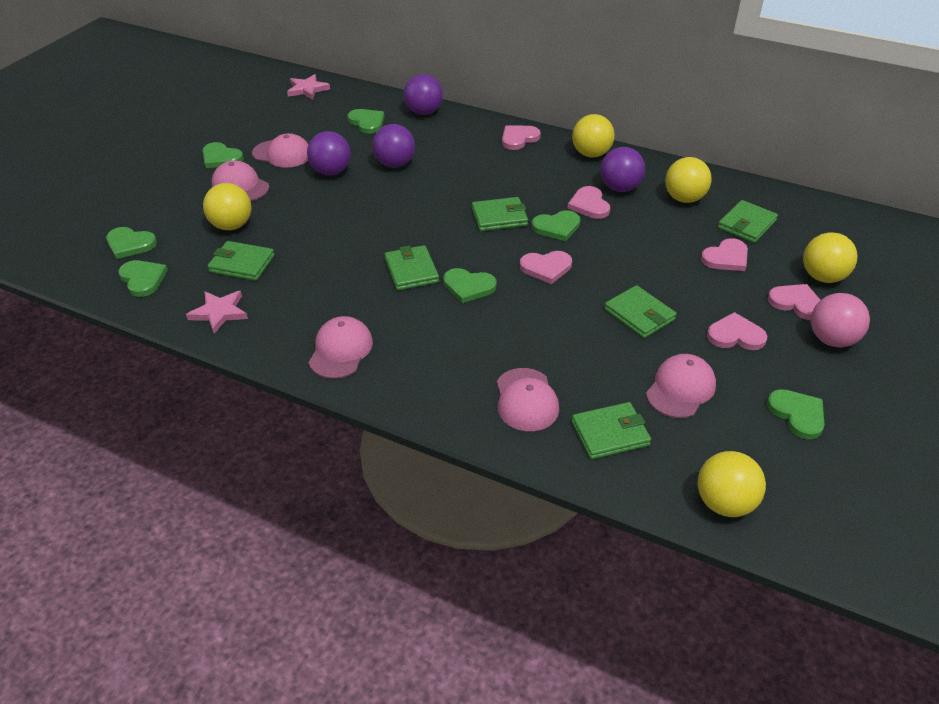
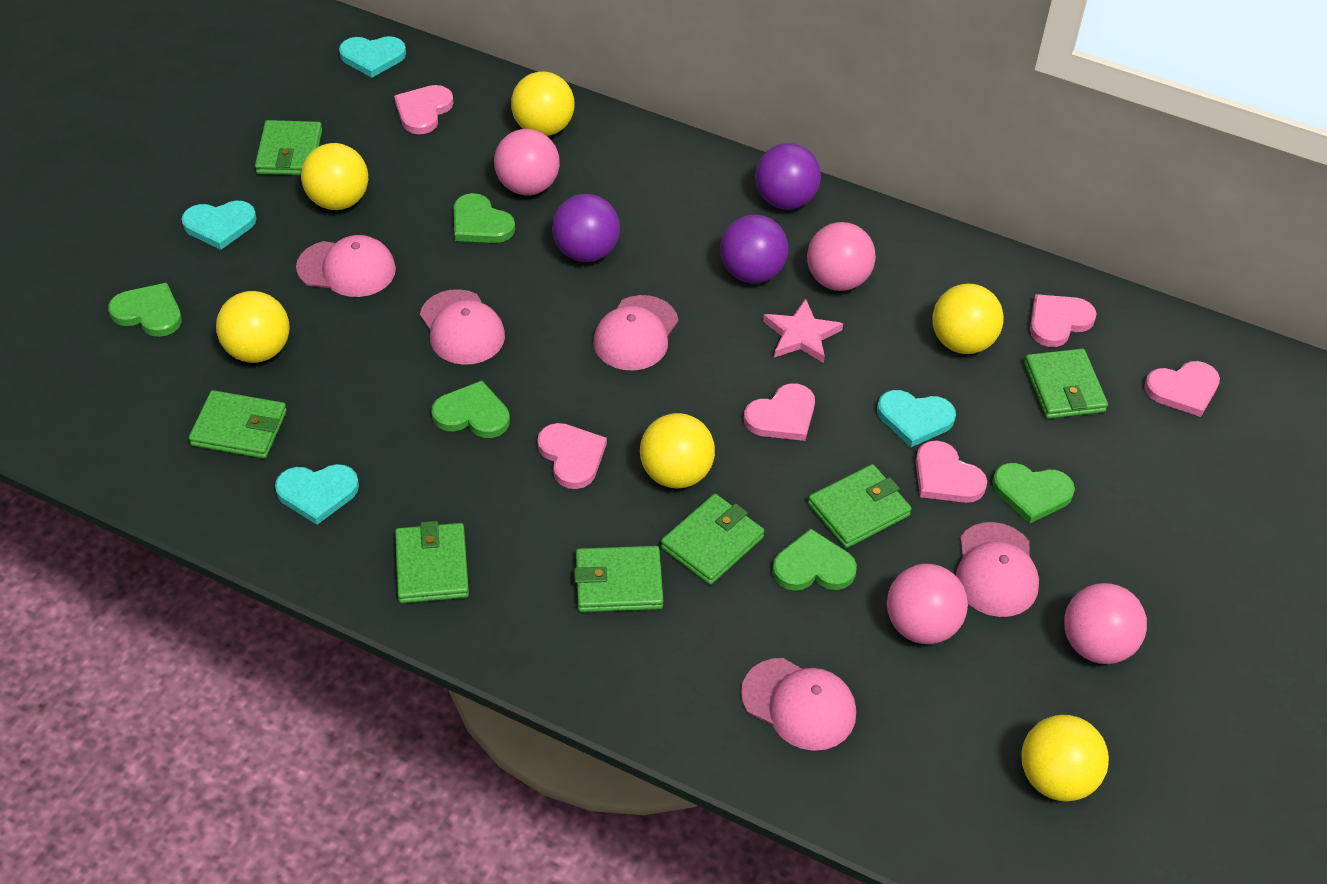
green heart: [106,227,157,259] [118,260,168,297] [202,142,244,168] [348,109,384,134] [443,268,497,303] [531,210,581,241] [767,389,825,439] = 7 -> [108,283,182,337] [431,381,510,438] [454,193,515,243] [772,528,857,591] [992,463,1075,524] = 5
green wallet: [208,241,275,281] [384,245,439,290] [472,197,528,231] [572,402,651,459] [604,285,677,338] [718,200,778,243] = 6 -> [189,390,287,459] [255,120,322,175] [395,521,469,603] [574,546,663,612] [661,494,764,585] [808,464,912,548] [1024,349,1108,419] = 7
pink ball: [811,293,870,347] = 1 -> [494,129,560,195] [807,222,876,291] [887,564,968,644] [1064,583,1147,664] = 4
pink star: [186,291,248,334] [287,74,330,100] = 2 -> [763,299,843,363] = 1
purple ball: [307,131,351,176] [372,124,415,168] [404,74,443,115] [600,147,645,192] = 4 -> [552,194,620,262] [720,215,788,283] [755,143,821,210] = 3
turquoise heart: none = 0 -> [181,201,257,250] [275,464,359,525] [339,36,406,78] [877,390,956,447] = 4
yellow ball: [203,183,252,230] [572,114,615,157] [665,157,712,203] [697,451,766,517] [803,232,858,283] = 5 -> [216,291,290,363] [301,143,369,210] [511,71,575,136] [640,413,715,488] [932,284,1004,354] [1021,715,1109,801] = 6

